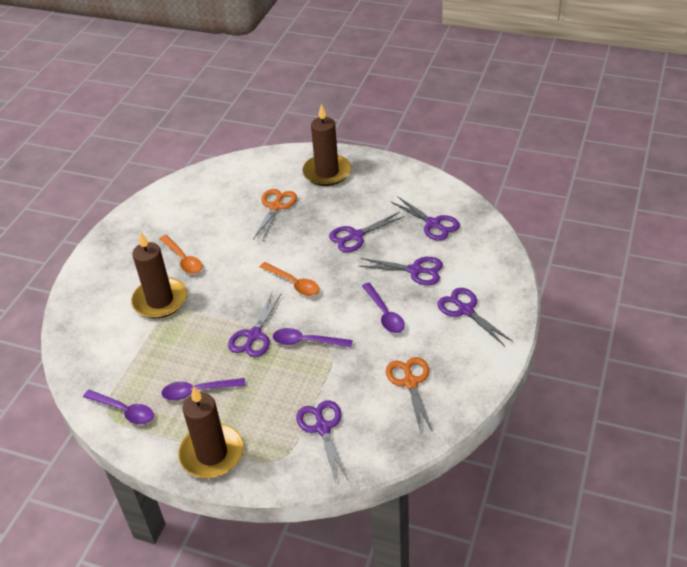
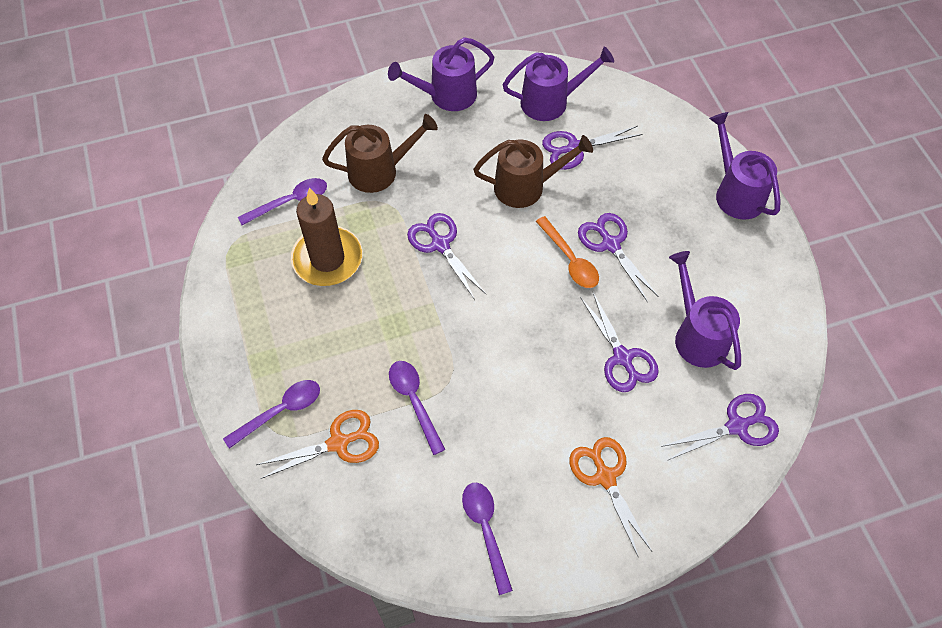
brown candle: [131,231,187,318] [178,386,244,478] [302,104,351,186] = 3 -> [291,188,363,286] = 1
brown watering can: none = 0 -> [322,114,438,193] [473,135,593,208] = 2
orange spoon: [160,235,202,274] [260,262,320,296] = 2 -> [536,216,599,288] = 1
purple scissors: [228,293,282,357] [296,400,348,482] [329,212,405,252] [358,257,443,285] [391,196,460,241] [437,288,513,346] = 6 -> [407,213,486,300] [542,126,643,170] [578,213,659,302] [580,293,659,392] [661,394,779,461] = 5
purple watering can: none = 0 -> [388,37,495,111] [502,46,614,121] [669,251,741,370] [709,112,780,220] = 4

